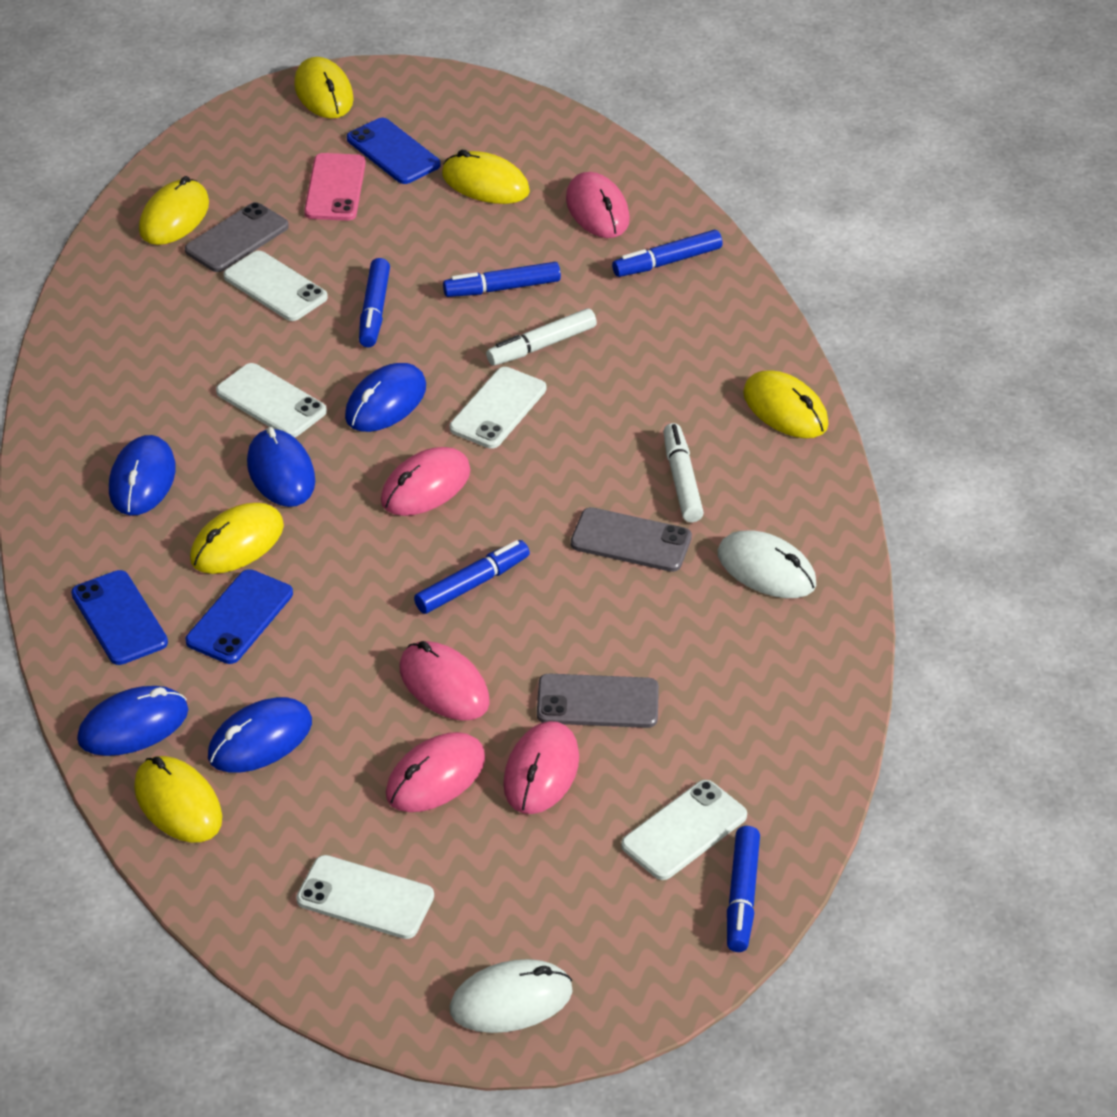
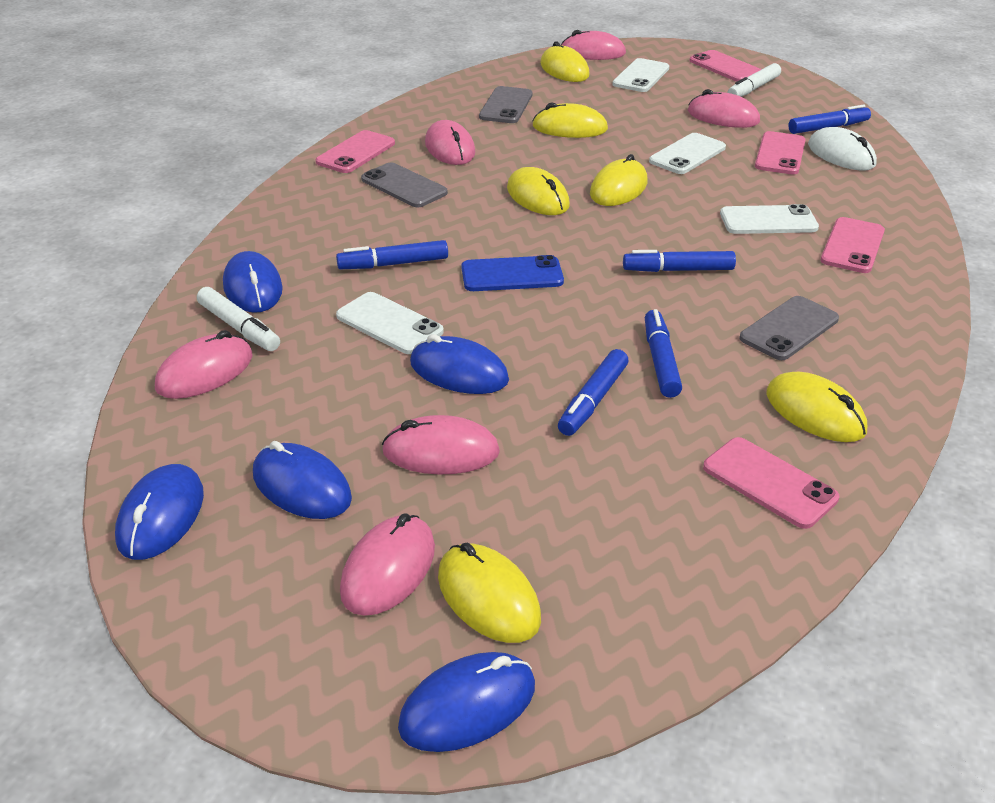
blue phone: [71,570,168,665] [186,569,293,664] [347,118,441,184] = 3 -> [461,255,564,291] = 1
pink mouse: [381,447,470,516] [386,732,485,812] [399,641,490,721] [503,721,579,814] [566,172,630,238] = 5 -> [155,330,252,399] [340,513,435,616] [382,415,500,474] [425,120,475,165] [561,30,626,60] [688,89,760,128] = 6
pink phone: [304,153,366,221] = 1 -> [316,130,395,173] [689,50,761,82] [703,437,839,529] [755,131,806,175] [821,217,885,273] = 5
white mouse: [450,959,573,1033] [718,531,816,598] = 2 -> [808,127,877,170] = 1
white phone: [216,363,327,437] [223,251,328,321] [296,855,434,939] [449,367,546,449] [621,780,747,880] = 5 -> [336,292,444,354] [612,58,669,92] [649,133,726,174] [720,204,819,234] = 4

